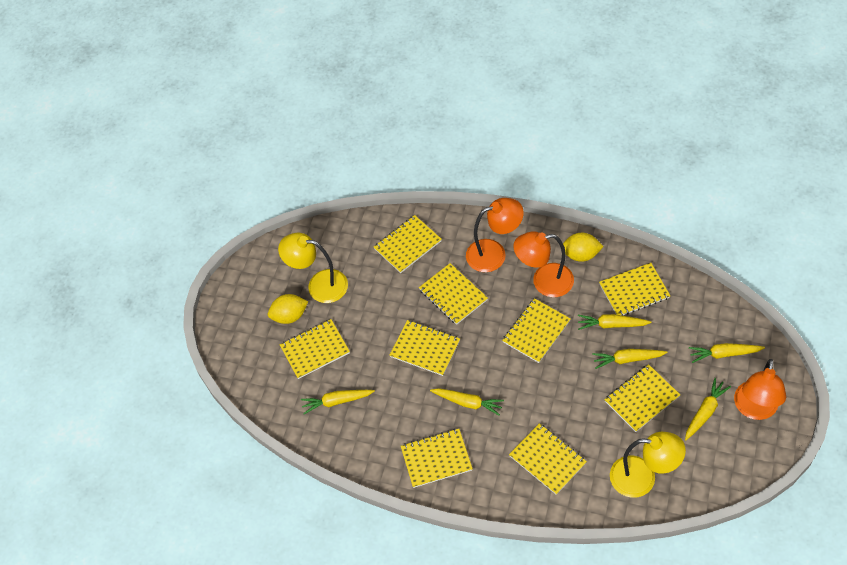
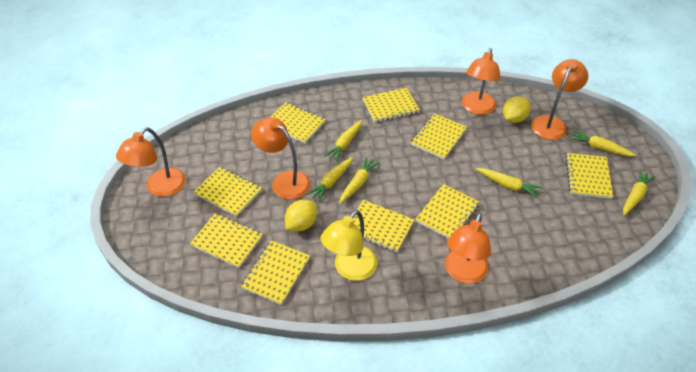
orange lamp: [466,198,524,272] [513,231,574,297] [734,359,786,420] = 3 -> [116,127,186,197] [251,117,310,200] [445,213,491,284] [462,48,501,115] [531,59,588,140] = 5
yellow lamp: [278,233,348,303] [610,432,686,498] = 2 -> [321,210,377,281] = 1

